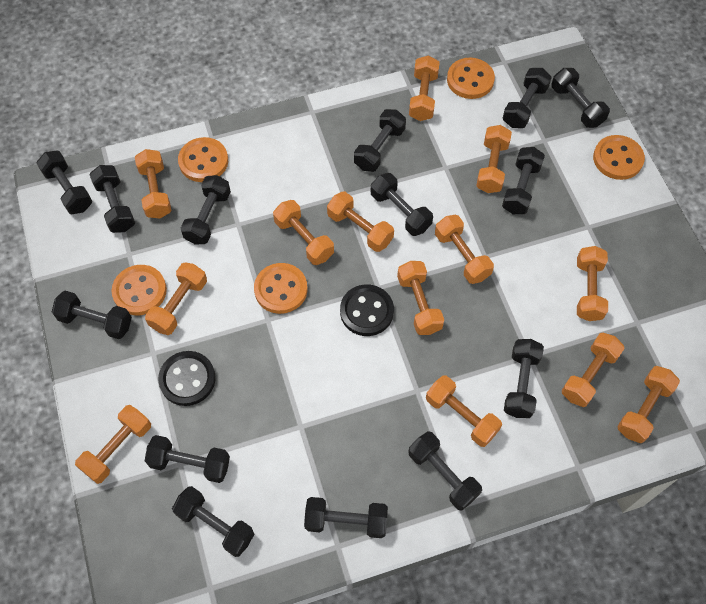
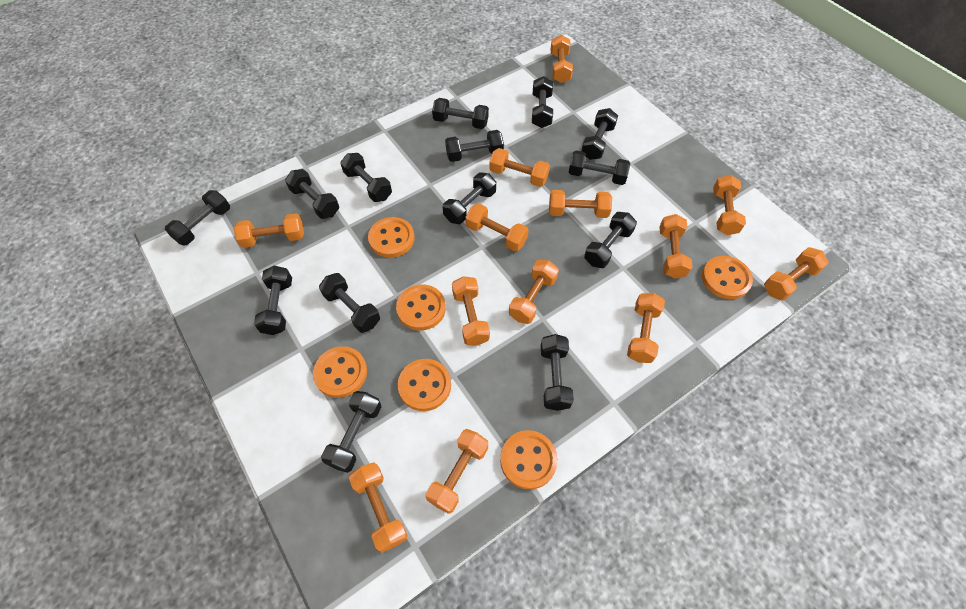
black button: [158,351,216,406] [340,285,394,336] = 2 -> none = 0
orange button: [111,265,167,315] [178,137,228,182] [254,263,308,314] [447,58,495,99] [593,135,645,180] = 5 -> [313,346,367,398] [368,217,414,258] [396,284,446,331] [398,359,451,411] [500,430,558,490] [702,256,753,299] = 6

